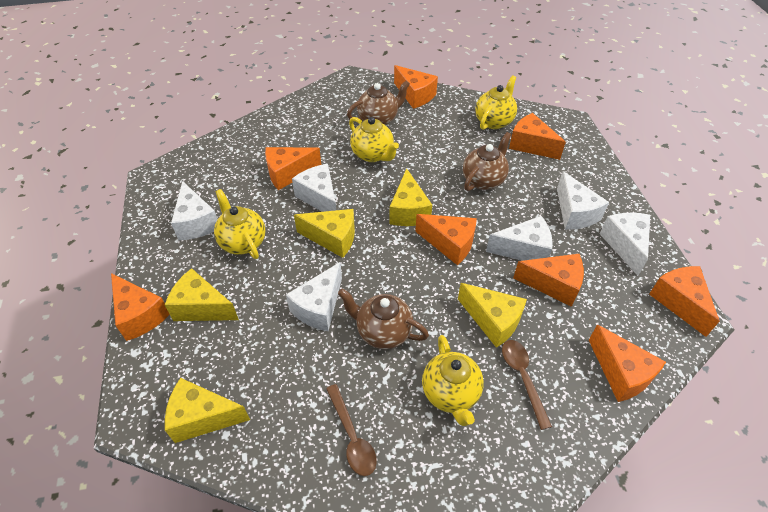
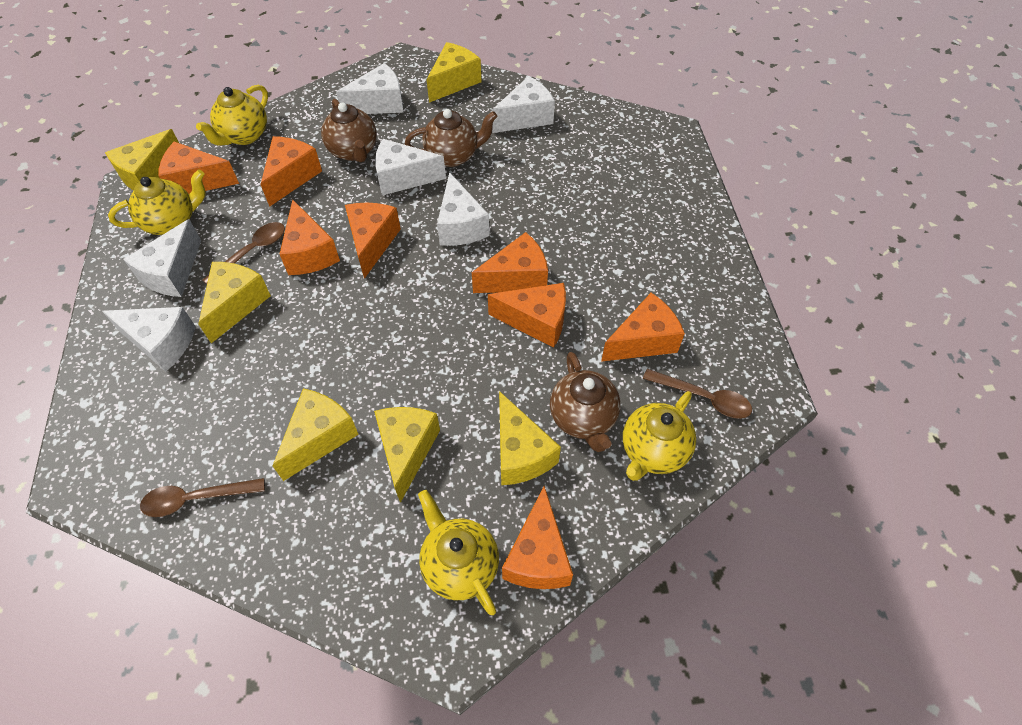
brown spoon: [326,384,377,476] [502,340,552,430] = 2 -> [140,478,265,517] [203,222,285,284] [643,369,752,419] = 3
yellow cheese: [165,268,239,321] [165,378,250,443] [294,209,355,258] [389,168,432,226] [458,283,527,348] = 5 -> [105,129,179,190] [198,262,271,343] [273,388,359,481] [374,407,440,503] [426,42,482,103] [499,391,561,485] = 6

